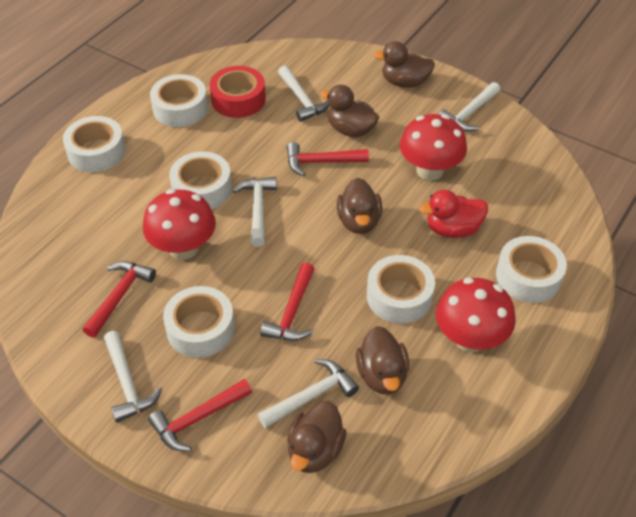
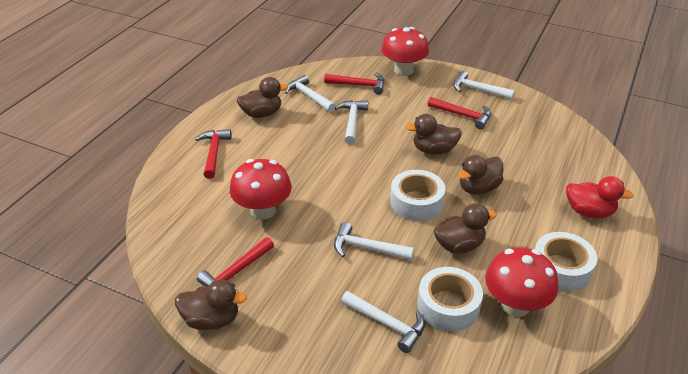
red tape: [210,66,266,118] = 1 -> none = 0
white tape: [63,116,126,172] [150,74,208,127] [163,286,235,358] [169,151,232,209] [367,255,435,324] [496,236,567,303] = 6 -> [390,170,445,221] [418,267,483,331] [535,232,597,291] = 3

